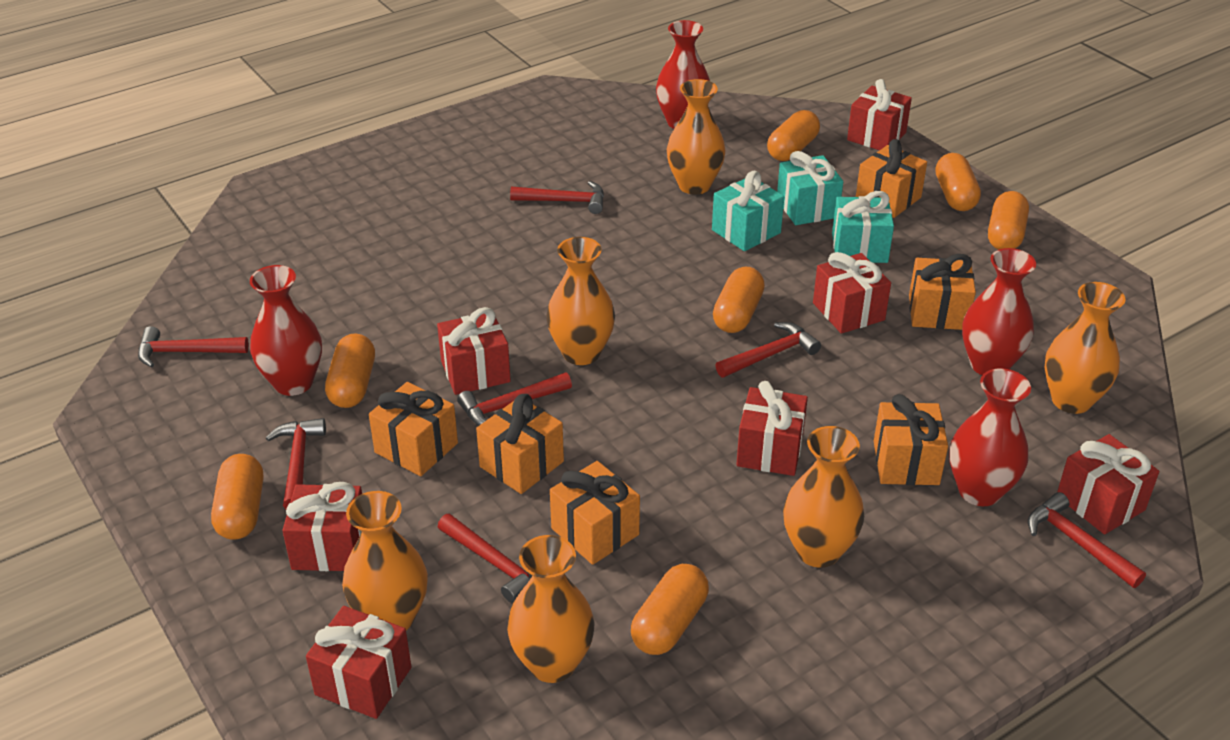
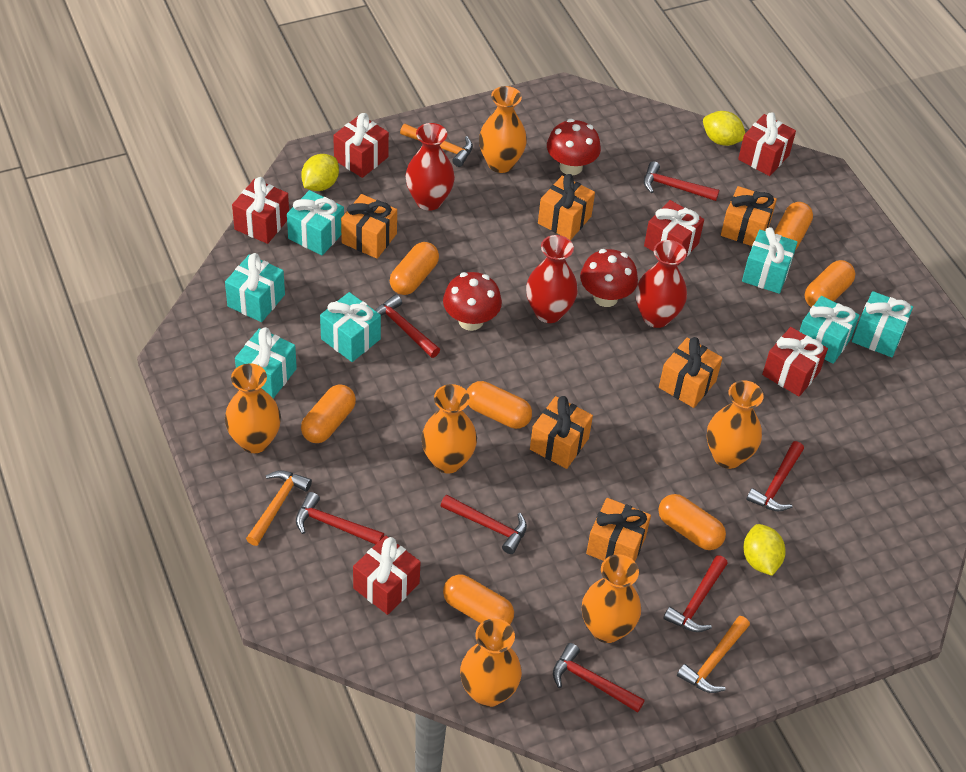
orange hammer: none = 0 -> [246,470,312,546] [400,124,473,167] [677,616,750,693] = 3
red gift: [282,482,362,571] [306,606,411,719] [437,307,511,395] [736,381,808,476] [813,252,891,334] [847,79,912,150] [1057,434,1159,534] = 7 -> [232,177,289,244] [333,113,389,178] [353,536,420,615] [644,200,704,265] [738,112,796,176] [762,327,828,396] = 6
red mushroom: none = 0 -> [443,272,502,331] [547,119,601,175] [580,249,638,307] = 3
red vase: [250,265,322,396] [656,20,710,129] [949,368,1031,506] [962,248,1036,375] = 4 -> [405,123,455,211] [526,235,578,323] [636,240,687,328] = 3
turquoise gift: [712,171,784,251] [777,151,843,225] [832,191,894,263] = 3 -> [225,253,285,322] [235,327,297,398] [287,190,344,255] [320,292,381,362] [742,227,798,294] [799,296,859,364] [852,291,913,357] = 7
yellow lemon: none = 0 -> [301,154,339,191] [703,111,745,146] [743,524,786,576] = 3

